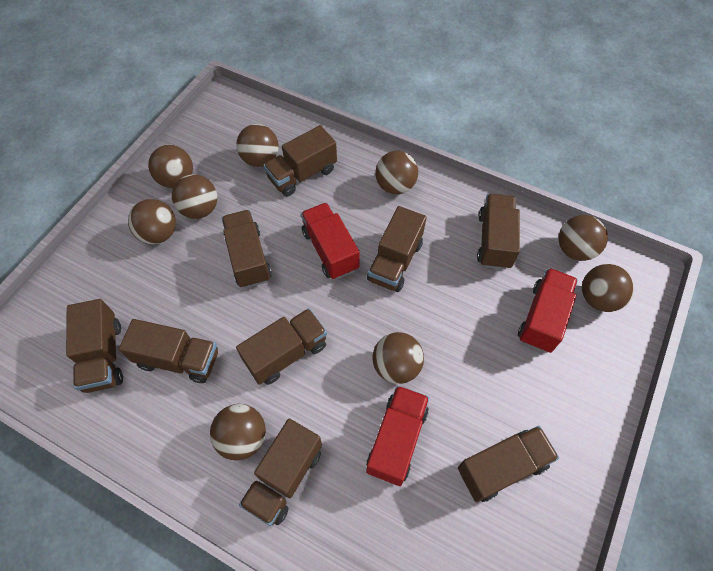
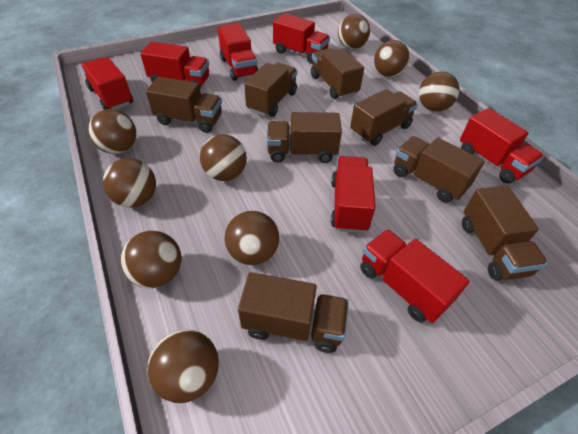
brown truck: [66,299,123,393] [119,319,218,383] [222,210,272,288] [236,308,327,385] [239,419,322,526] [263,125,337,196] [367,206,427,292] [458,426,559,502] [477,194,520,270] = 9 -> [146,77,222,133] [238,272,349,353] [244,63,297,117] [267,112,342,163] [311,48,364,99] [350,89,418,146] [393,136,485,203] [462,185,548,281] = 8
red truck: [301,203,360,280] [366,385,429,486] [518,268,578,353] = 3 -> [81,57,133,110] [140,42,209,89] [218,23,258,81] [273,13,330,64] [331,156,376,233] [360,229,470,323] [460,108,544,184] = 7

